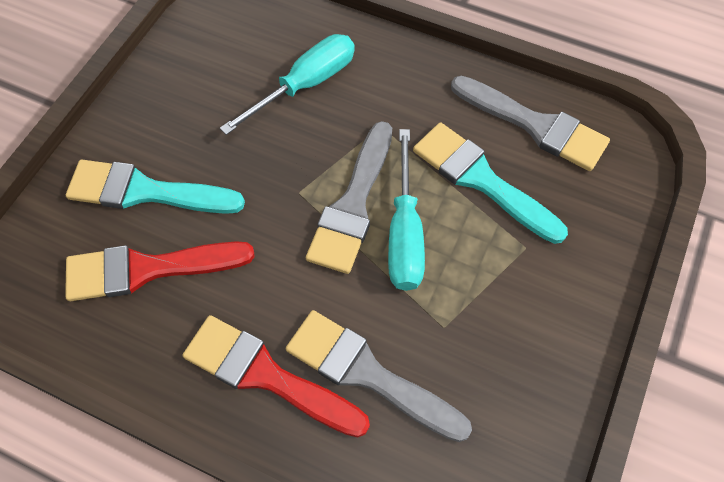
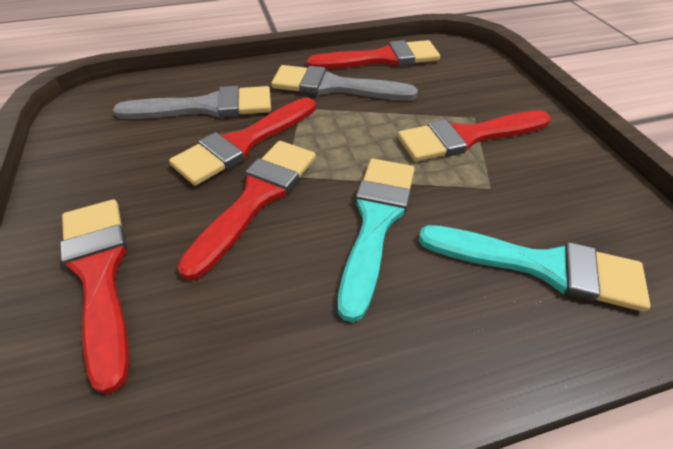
grey brush: [286,310,472,442] [306,121,392,274] [451,76,610,171] = 3 -> [113,86,271,119] [271,65,418,100] = 2
red brush: [65,241,255,301] [183,315,370,438] = 2 -> [60,199,129,394] [169,97,316,186] [177,141,316,281] [307,40,440,69] [397,111,551,162] = 5
turquoise screwdriver: [220,34,355,135] [388,129,425,291] = 2 -> none = 0

